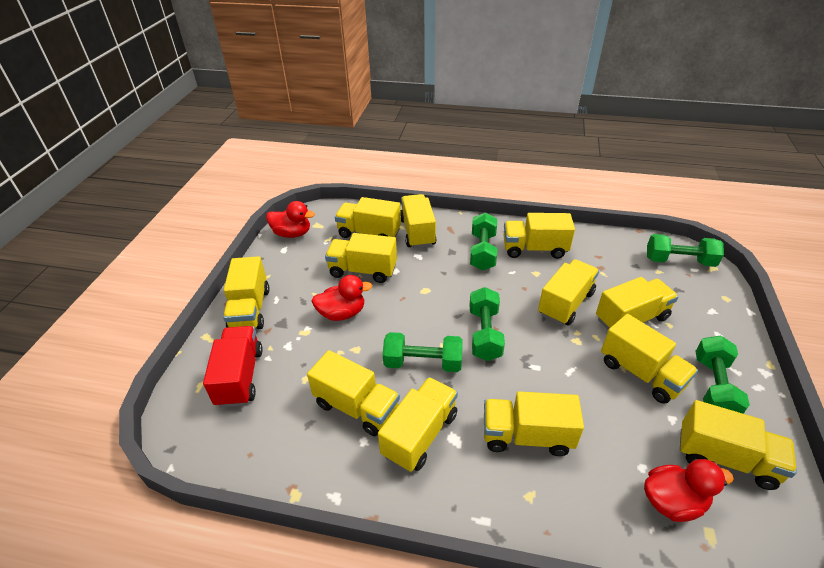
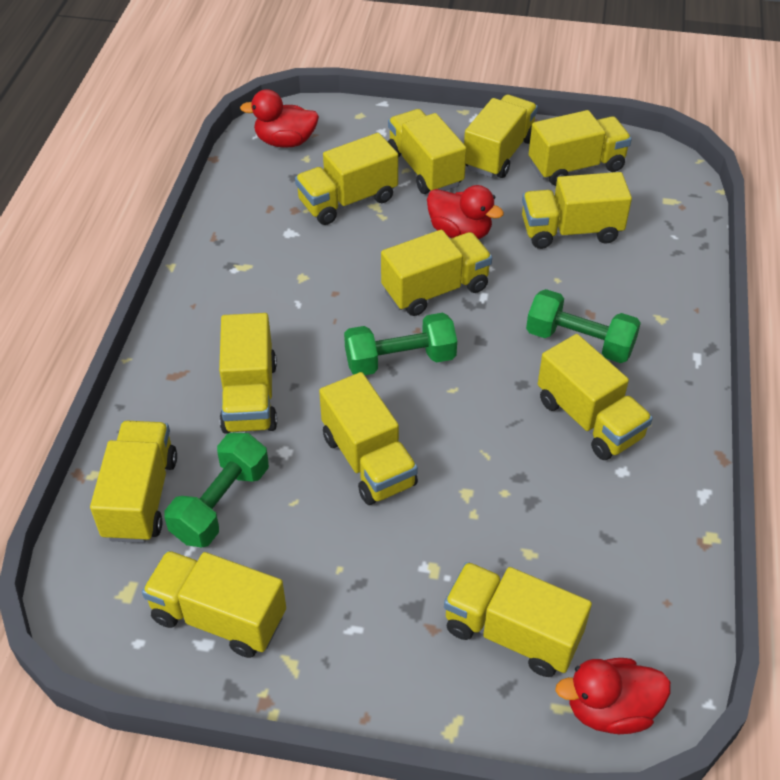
green dumbbell: [383,332,463,372] [469,287,505,361] [470,212,497,271] [647,234,724,267] [696,336,750,414] = 5 -> [164,433,269,548] [344,313,457,375] [526,289,641,363] = 3
red truck: [203,326,263,407] = 1 -> none = 0

